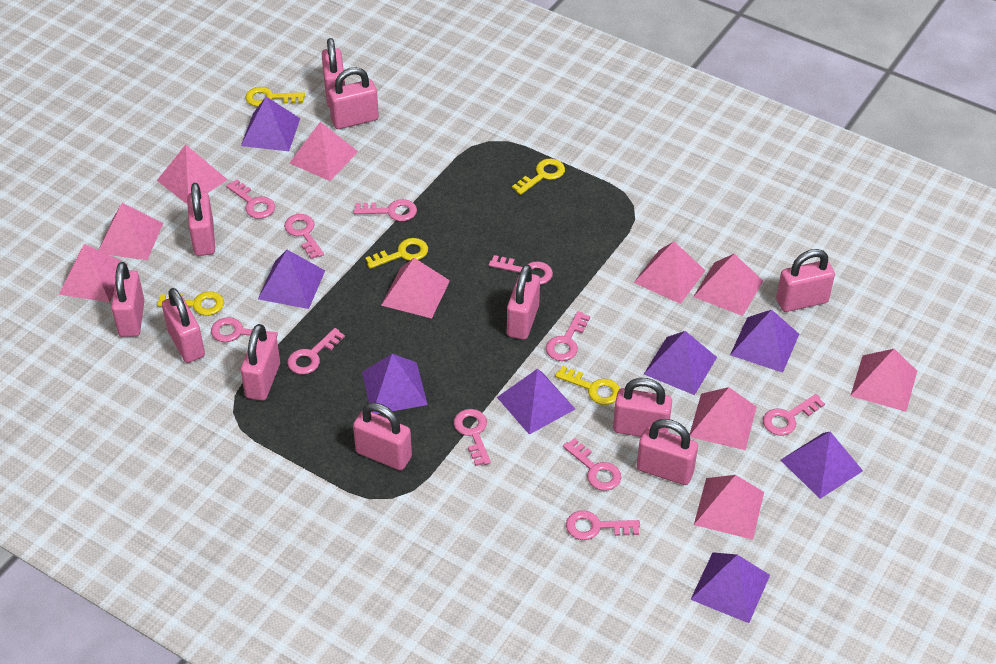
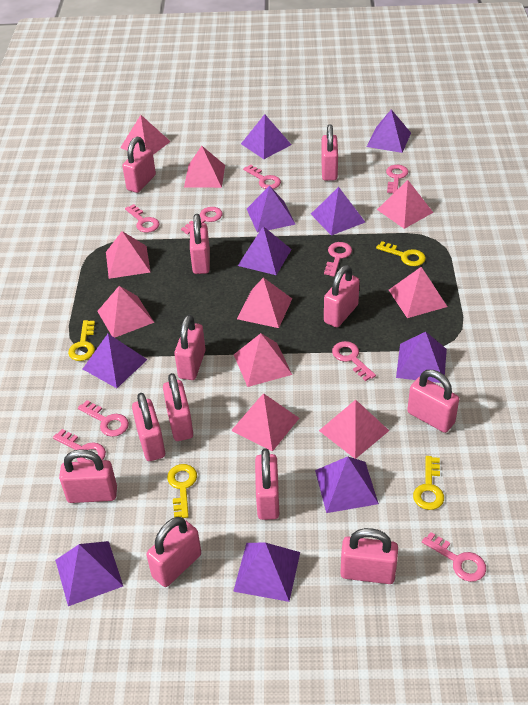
pink key: [211,317,278,342] [226,180,275,219] [284,214,324,259] [288,328,345,375] [354,199,417,221] [454,409,491,466] [489,255,553,285] [546,311,590,361] [563,438,621,491] [566,510,640,540] [763,394,825,436] = 11 -> [53,429,106,462] [78,400,129,437] [125,204,159,233] [181,207,223,235] [243,165,281,189] [324,242,352,277] [332,341,376,381] [386,165,408,194] [422,532,486,582] = 9
pink padlock: [111,262,145,337] [162,288,205,363] [187,183,215,256] [241,324,280,401] [322,38,345,107] [328,67,379,129] [353,403,412,470] [507,264,540,340] [613,378,672,437] [637,419,698,485] [776,249,835,312] = 11 -> [59,449,117,503] [122,137,156,193] [132,393,165,461] [146,517,201,587] [163,373,193,441] [174,315,206,380] [190,214,210,274] [255,448,279,520] [321,124,338,181] [324,265,360,327] [340,528,398,584] [407,370,459,433] = 12
purple pyramid: [241,97,300,151] [258,250,325,309] [362,354,428,414] [497,369,575,435] [644,331,717,395] [690,552,770,623] [730,310,799,373] [781,432,863,499] = 8 -> [55,541,123,606] [83,334,147,388] [233,542,300,602] [238,226,292,275] [241,114,291,159] [247,185,295,233] [311,187,365,236] [315,456,379,513] [367,109,411,153] [396,332,447,383] = 10
yellow key: [157,291,224,316] [245,87,305,106] [365,238,428,269] [512,159,565,195] [555,366,620,405] = 5 -> [68,320,95,361] [167,464,197,518] [376,241,426,266] [413,456,444,510] = 4

